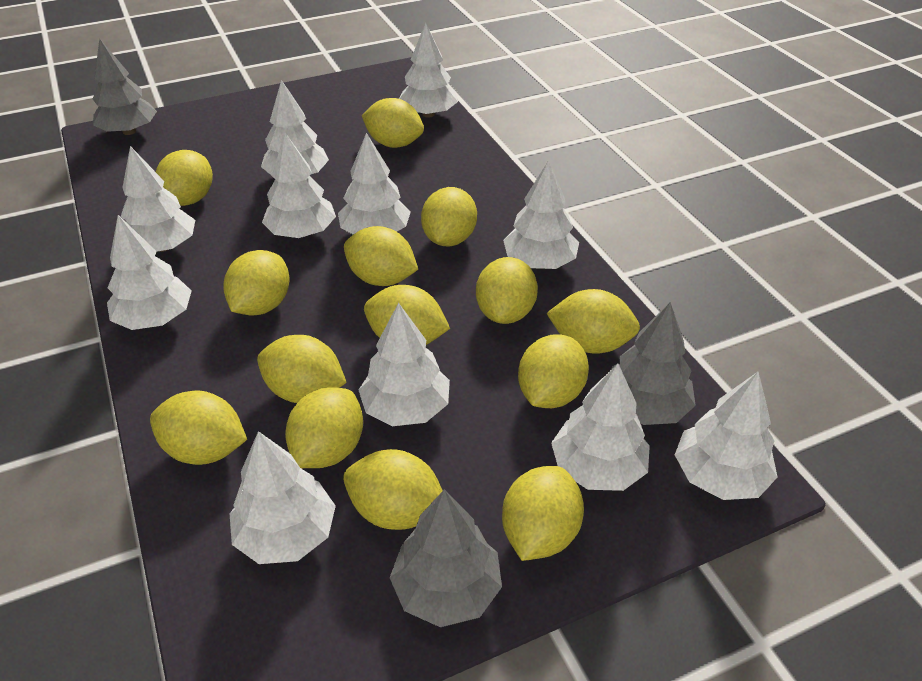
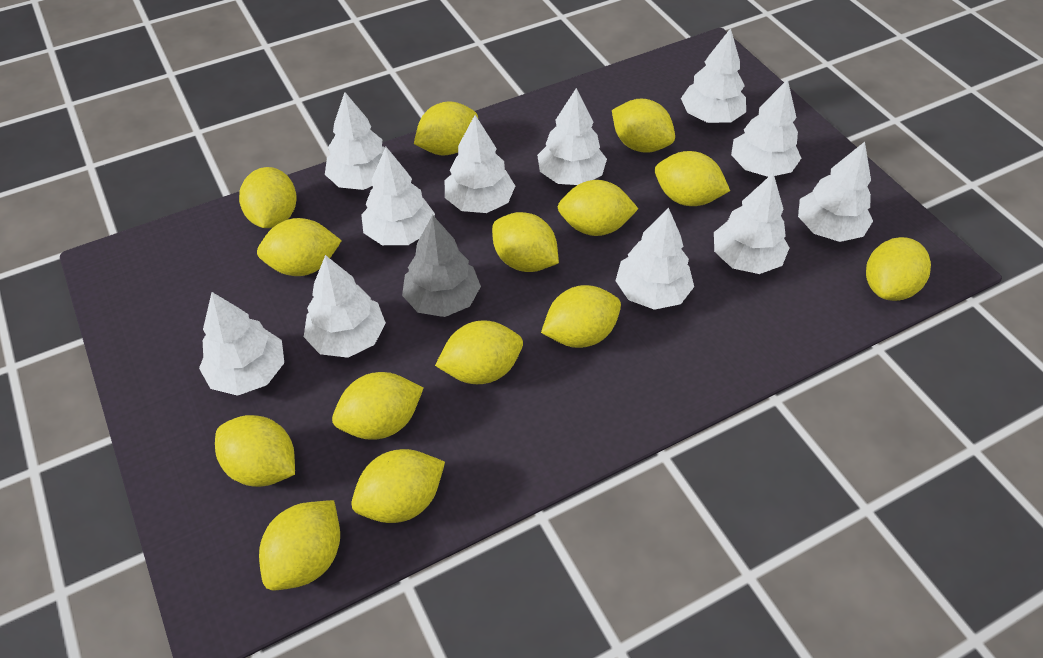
grey tree: [92,38,157,135] [390,489,502,627] [610,302,696,425] = 3 -> [402,215,481,317] = 1

